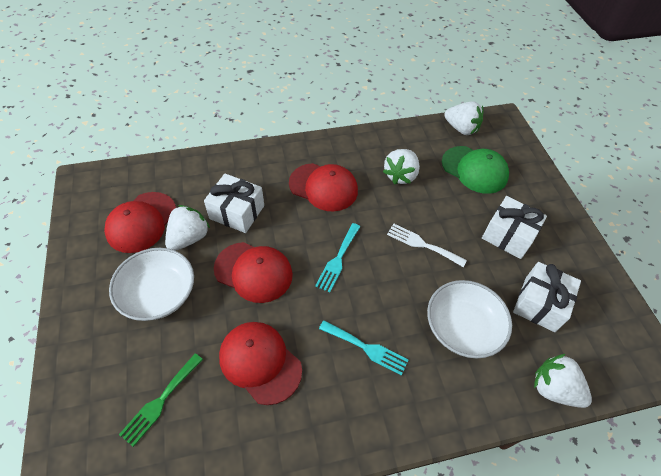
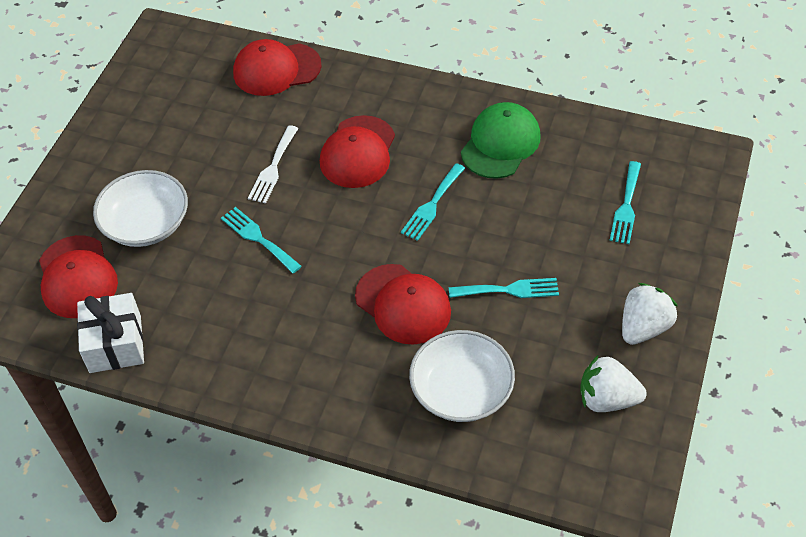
green fork: [119,353,203,447] = 1 -> none = 0
turquoise fork: [315,223,360,292] [319,320,409,376] = 2 -> [221,207,302,274] [401,163,465,241] [449,278,559,298] [609,161,641,244] = 4
white gift: [204,174,264,233] [482,196,547,259] [513,262,581,332] = 3 -> [77,293,144,373] = 1
white strawberry: [165,205,210,251] [383,149,420,185] [444,101,483,135] [534,354,592,408] = 4 -> [580,355,646,412] [622,283,678,345] = 2

